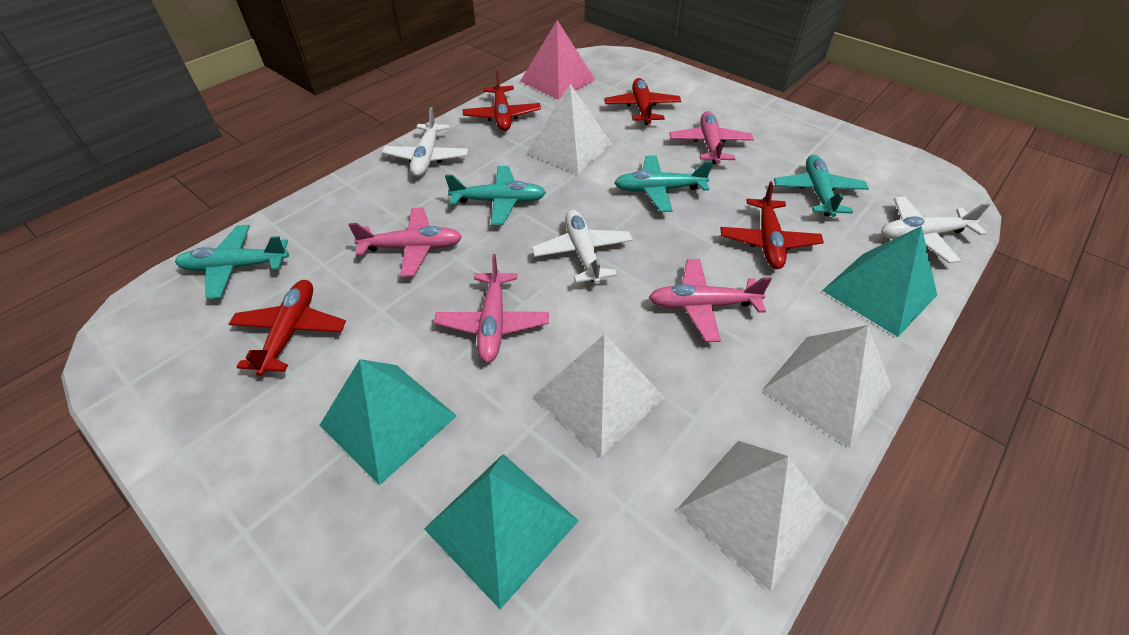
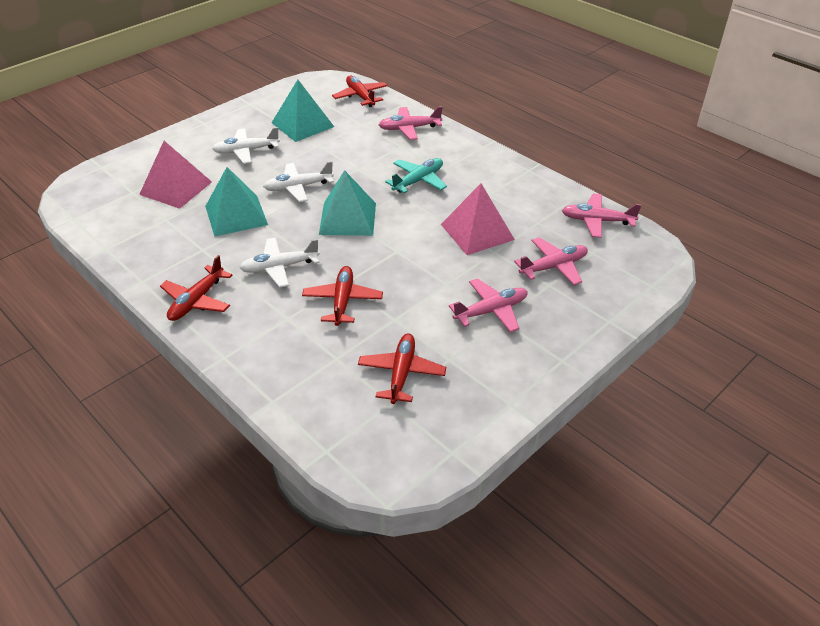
pink pyramid: [520,20,595,100] = 1 -> [139,141,212,209] [441,184,515,255] = 2
turquoise plane: [175,225,289,299] [445,166,546,225] [614,155,713,212] [774,155,869,217] = 4 -> [385,158,447,193] = 1
white pyramid: [527,84,612,174] [534,334,665,457] [677,441,829,591] [762,325,891,447] = 4 -> none = 0

